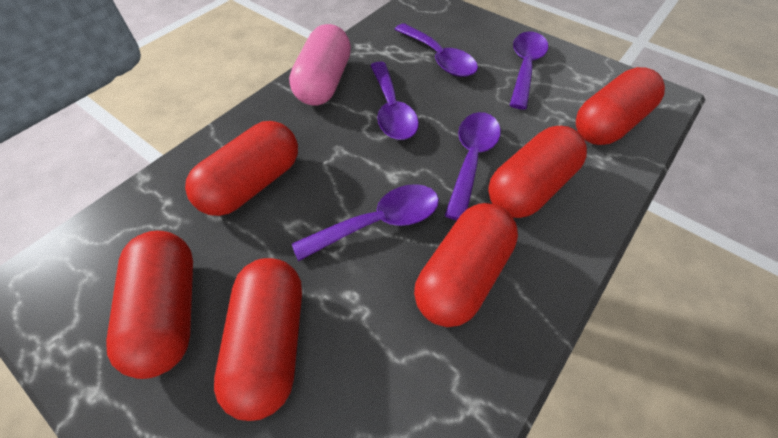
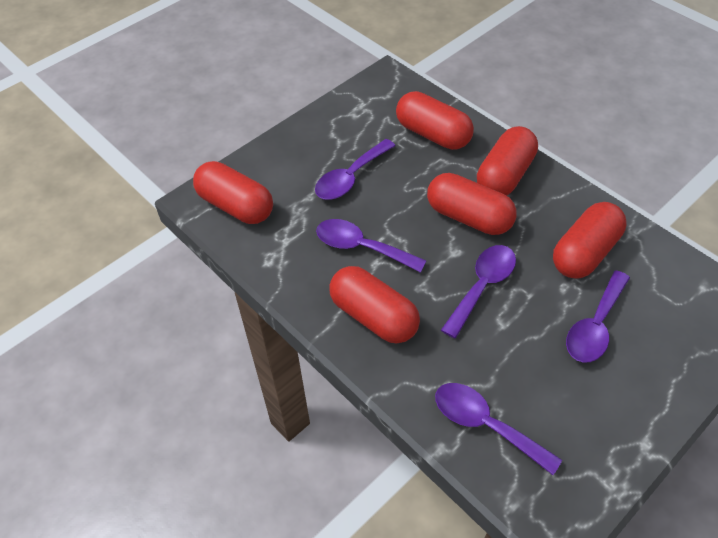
pink capsule: [289,24,351,106] = 1 -> none = 0

